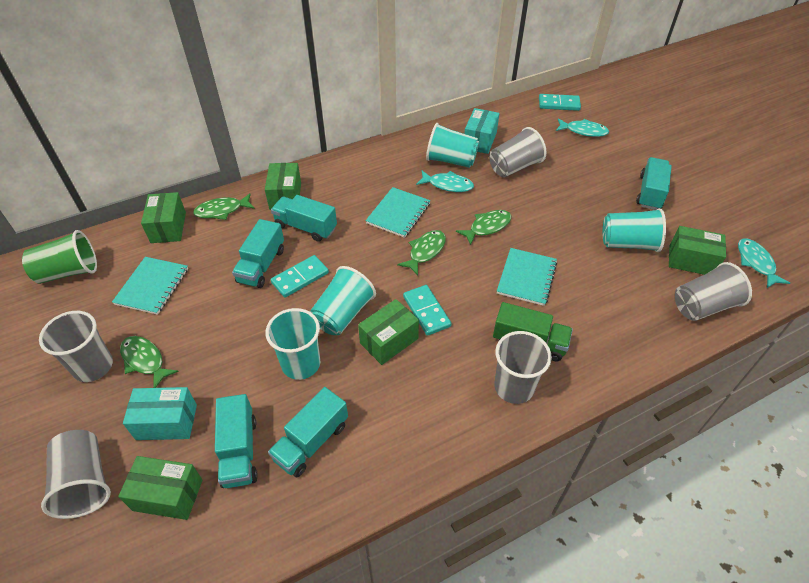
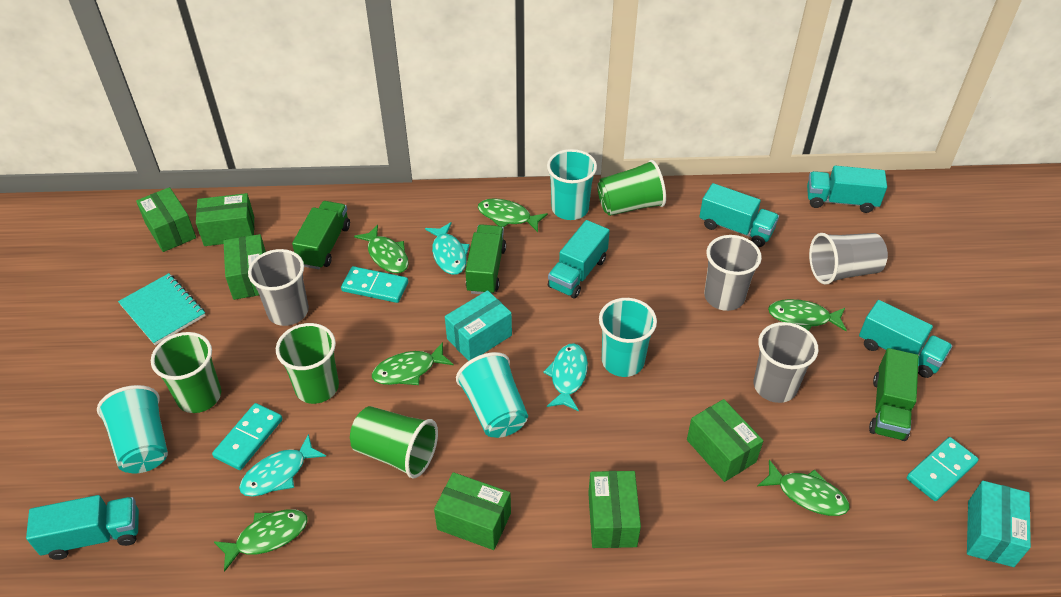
green box: [118,456,203,520] [141,192,186,243] [265,163,301,210] [358,299,419,365] [669,226,726,275] = 5 -> [136,187,196,252] [196,193,254,246] [223,234,266,300] [434,472,511,550] [588,471,641,548] [687,399,763,482] = 6
green cup: [22,230,97,284] = 1 -> [151,332,221,413] [276,323,339,404] [350,406,438,478] [597,160,666,216] = 4
green fish: [120,336,179,388] [193,193,255,220] [397,230,446,275] [456,210,511,245] = 4 -> [213,509,308,572] [354,225,409,273] [372,342,454,385] [478,198,548,232] [758,460,850,516] [768,299,847,331] = 6
green truck: [493,302,573,361] = 1 -> [292,201,350,269] [465,224,506,294] [869,348,919,441] = 3
grey cup: [39,311,113,382] [41,430,111,519] [490,127,546,178] [494,331,552,404] [675,262,752,321] = 5 -> [248,249,309,326] [704,235,762,311] [754,322,818,403] [809,233,888,285] = 4
turquoise notebook: [112,257,188,315] [366,187,431,238] [497,248,557,306] = 3 -> [118,273,206,345] = 1

